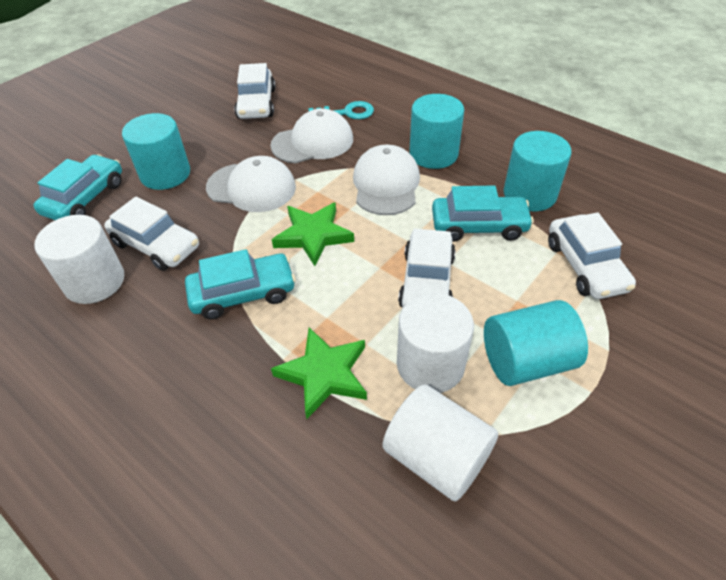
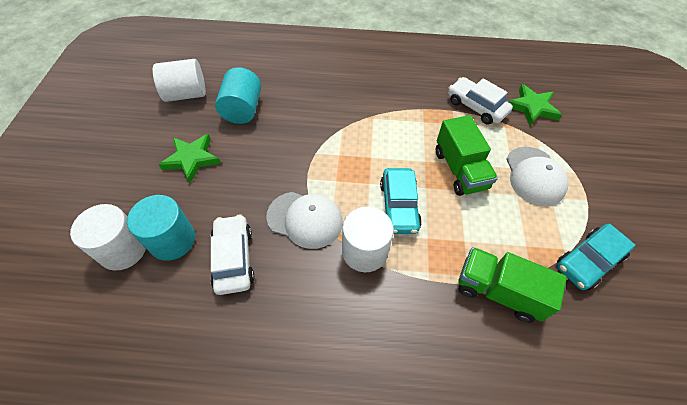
green truck: none = 0 -> [436,115,498,196] [458,247,567,323] = 2
turquoise car: [33,154,122,220] [185,249,296,320] [432,185,534,242] = 3 -> [380,168,422,234] [557,224,635,290] = 2
turquoise cylinder: [122,113,190,190] [409,94,464,169] [484,300,588,386] [503,131,572,211] = 4 -> [127,195,195,261] [215,67,261,124] = 2
turquoise key: [308,101,374,119] = 1 -> none = 0
white cap: [206,156,296,212] [270,109,353,163] [353,145,420,215] = 3 -> [266,192,343,249] [506,147,568,206] = 2
white car: [104,197,199,271] [234,63,275,119] [398,229,456,308] [548,212,636,299] = 4 -> [210,214,254,295] [448,77,513,125] = 2

